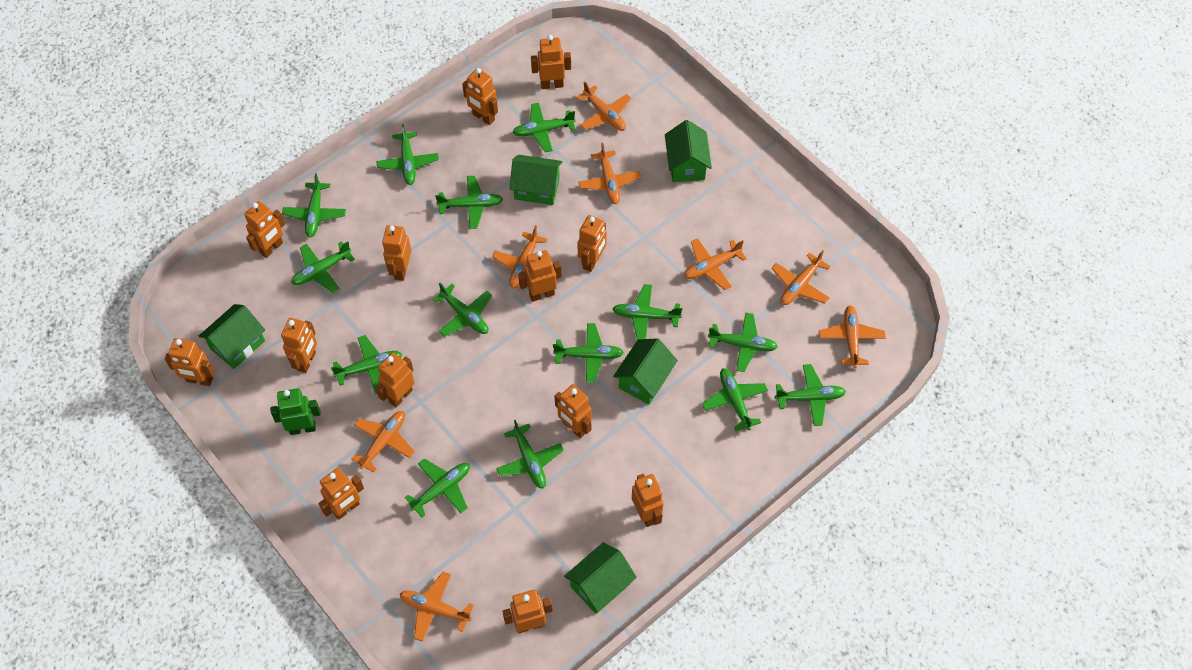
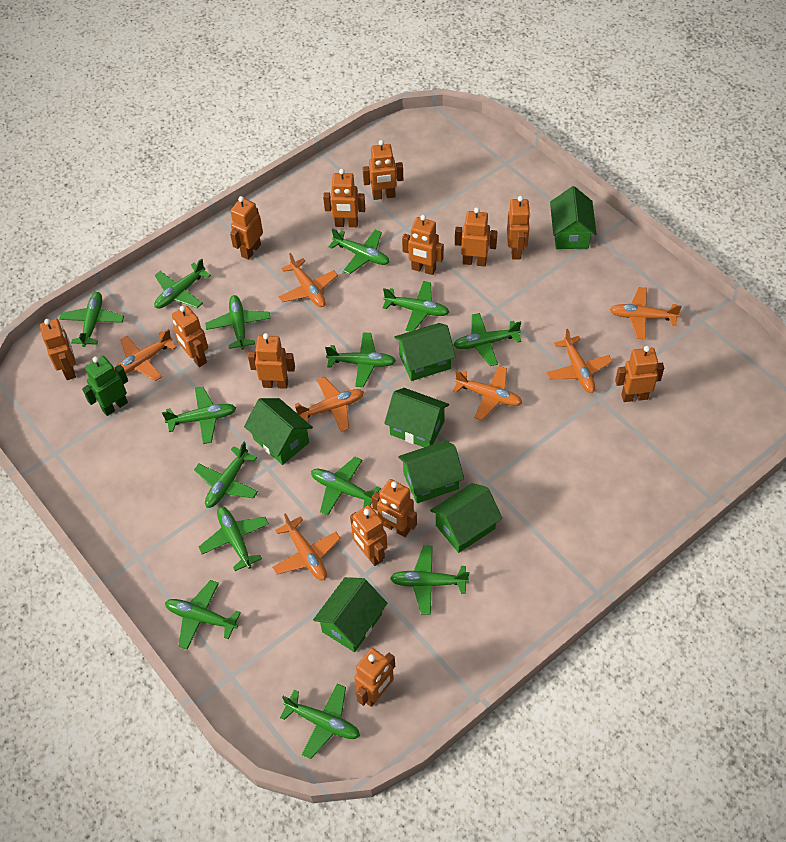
green house: [199,304,265,369] [509,155,563,205] [564,542,637,614] [613,338,678,404] [665,120,712,182] = 5 -> [244,398,313,465] [313,577,387,652] [384,388,449,447] [394,323,456,381] [398,440,464,503] [430,483,502,553] [550,186,596,249] = 7
orange plane: [351,411,415,472] [400,572,474,642] [492,226,547,289] [576,81,631,131] [578,143,641,204] [684,238,747,290] [771,250,830,305] [819,305,886,368] = 8 -> [114,329,177,381] [272,513,341,581] [279,253,338,307] [295,377,364,432] [453,366,522,421] [547,329,612,393] [609,287,682,340] = 7

